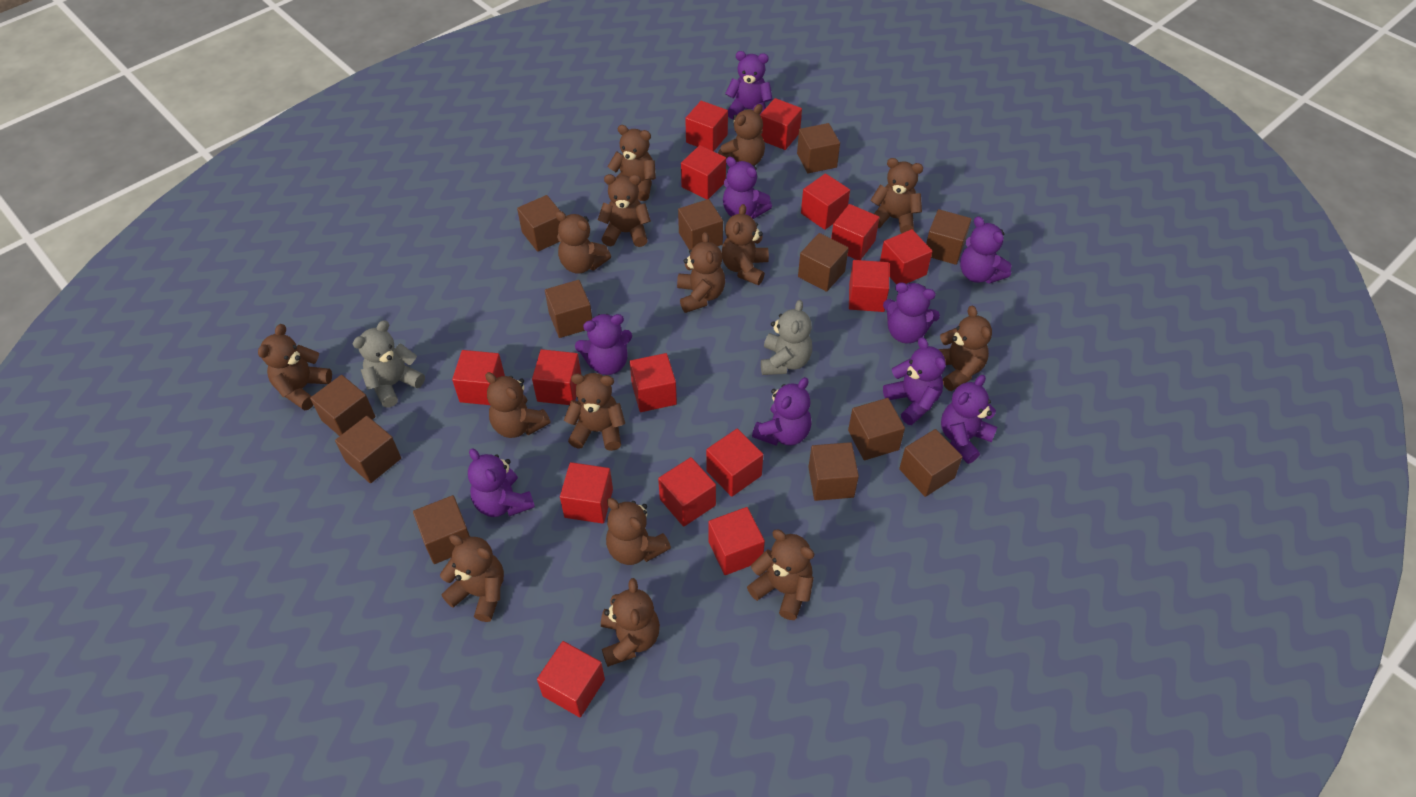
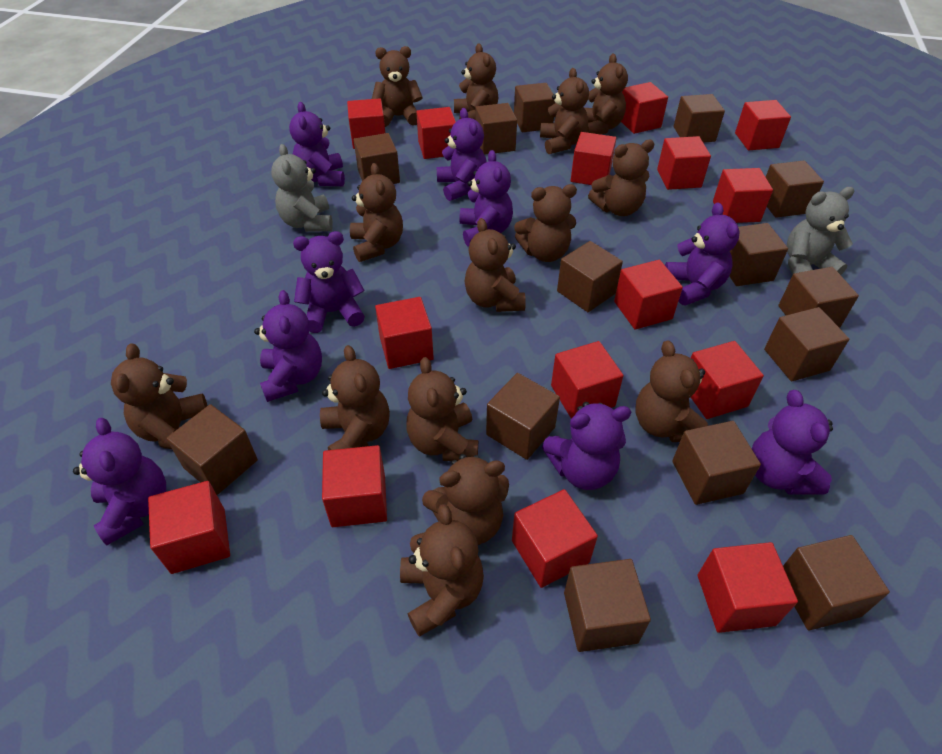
brown cube: [310,375,375,436] [335,416,401,483] [413,495,470,564] [517,195,560,252] [545,280,592,338] [678,199,723,250] [797,123,840,173] [798,233,849,292] [808,442,859,501] [848,398,905,460] [899,429,963,497] [926,209,972,265] = 12 -> [166,404,258,495] [354,133,400,184] [476,103,517,155] [486,373,560,460] [514,83,555,132] [557,241,623,312] [564,559,651,652] [672,421,761,505] [674,94,725,143] [729,223,788,286] [764,307,849,382] [766,161,824,218] [778,267,859,328] [783,535,890,630] = 14
brown teddy bear: [258,324,332,410] [440,534,504,622] [485,372,551,438] [555,211,611,274] [564,373,625,451] [598,174,651,247] [601,578,660,667] [606,498,671,565] [607,125,656,201] [677,232,725,313] [718,104,765,166] [721,204,769,285] [747,530,814,620] [870,158,923,233] [938,305,992,391] = 15 -> [111,343,207,449] [320,345,390,450] [350,163,403,262] [372,46,423,127] [400,504,484,637] [406,357,478,461] [422,454,509,545] [454,44,499,120] [465,218,526,312] [514,184,577,262] [540,68,589,154] [585,54,628,135] [588,140,654,216] [636,340,708,442] = 14

